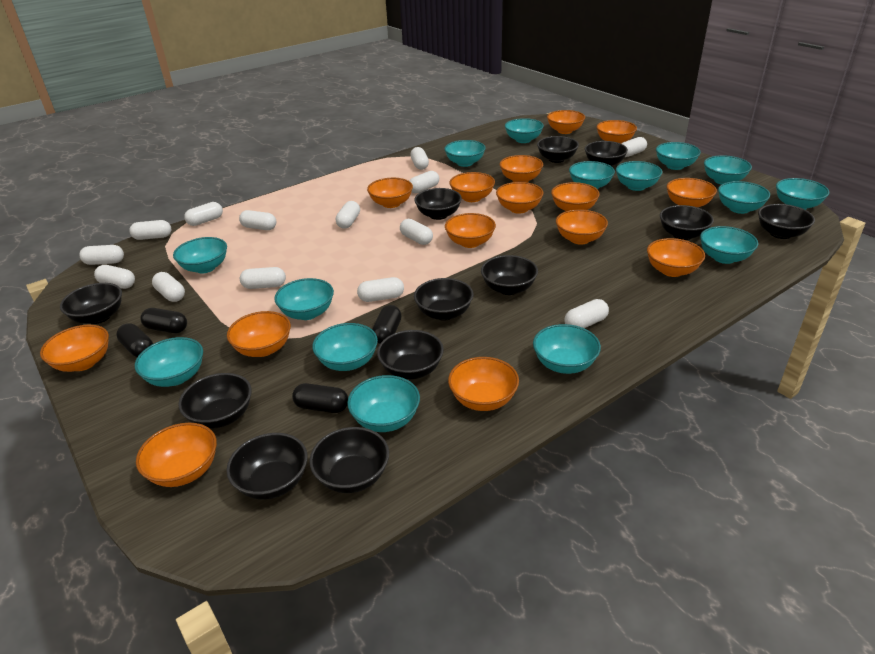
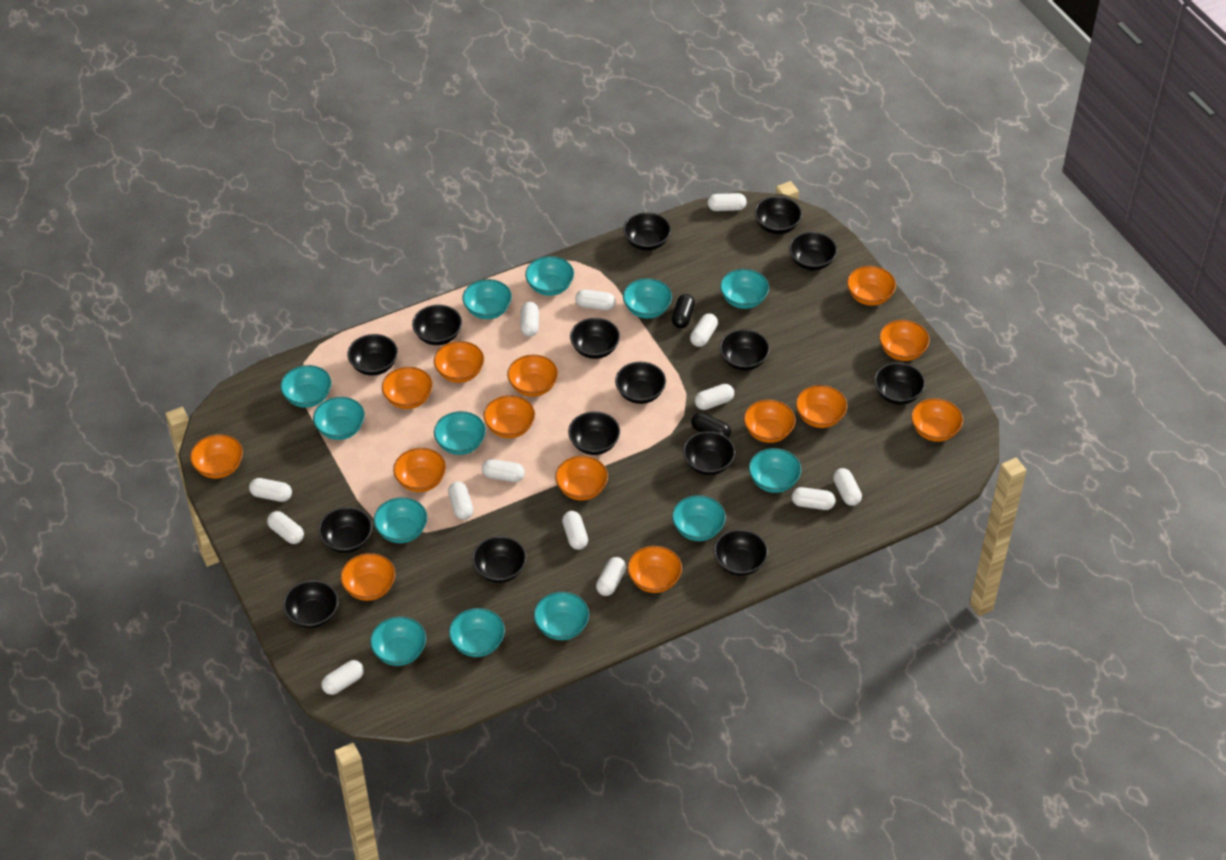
black bowl: [60,283,122,324] [178,373,252,429] [226,433,307,500] [309,427,389,493] [377,330,444,379] [414,188,462,220] [414,278,473,320] [481,255,538,295] [537,136,579,163] [585,141,628,166] [660,205,714,240] [758,204,815,239] = 12 -> [283,580,339,628] [318,507,372,553] [347,334,398,376] [412,305,462,345] [472,536,527,583] [568,411,620,455] [570,318,620,359] [615,362,666,404] [623,212,671,251] [683,431,735,475] [714,529,768,576] [719,329,770,371] [754,196,802,234] [789,232,837,271] [874,362,925,405] = 15
black capsule: [116,323,153,357] [140,308,187,333] [292,383,348,413] [372,305,402,344] = 4 -> [672,294,695,328] [691,413,731,438] = 2
orange bowl: [40,325,109,372] [136,423,217,487] [227,311,291,357] [367,178,413,208] [445,213,496,248] [448,357,519,411] [450,172,495,202] [496,182,544,214] [500,155,543,182] [547,110,585,134] [551,182,600,212] [556,209,608,244] [596,120,637,144] [647,238,705,277] [667,178,717,207] = 15 -> [190,434,243,479] [340,553,395,601] [382,367,433,409] [393,448,446,492] [434,341,484,383] [483,395,535,438] [507,355,558,397] [555,456,608,500] [627,546,682,593] [744,400,796,443] [796,385,847,428] [847,266,896,306] [879,320,930,361] [911,398,963,442] = 14
turquoise bowl: [135,337,203,387] [173,237,227,273] [274,278,334,320] [312,323,378,371] [347,375,420,432] [444,140,486,167] [505,118,544,143] [533,324,601,374] [569,161,615,189] [616,161,662,191] [656,142,701,170] [700,226,758,264] [704,155,752,185] [718,181,770,214] [776,178,829,210] = 15 -> [280,365,332,408] [313,397,365,440] [370,617,426,666] [374,497,428,543] [434,411,486,455] [449,608,505,657] [463,279,512,319] [525,256,574,296] [534,592,589,640] [623,278,672,318] [672,495,726,541] [720,269,769,309] [749,448,802,493] = 13

